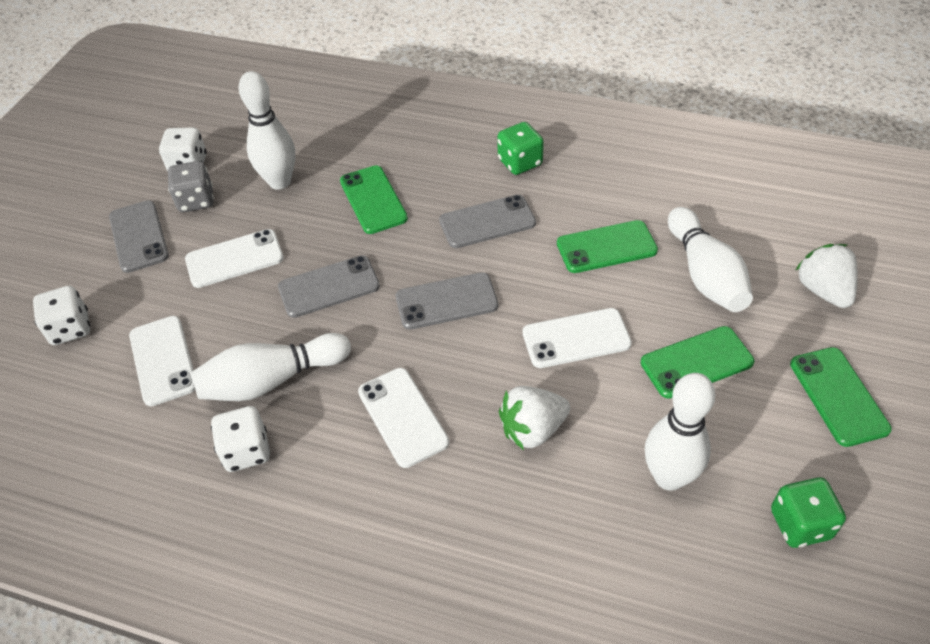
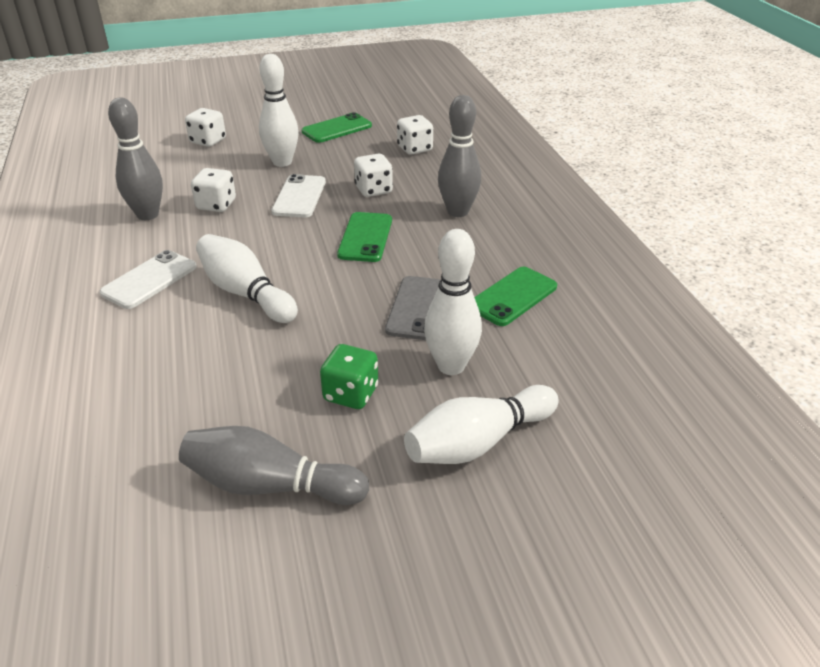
green dice: [497,122,544,175] [771,477,846,548] = 2 -> [320,344,379,409] = 1
green phone: [340,165,408,234] [557,220,658,273] [641,326,754,399] [790,347,892,447] = 4 -> [302,112,372,143] [337,212,392,262] [474,267,557,326] = 3
grey bowling pin: none = 0 -> [108,98,163,220] [179,426,369,505] [438,95,481,217] = 3
grey dice: [168,161,214,212] = 1 -> none = 0
grey phone: [109,200,169,273] [278,255,380,318] [396,272,498,330] [439,195,536,248] = 4 -> [385,276,441,340] = 1
white dice: [33,286,90,345] [159,127,207,171] [211,406,270,472] = 3 -> [185,108,226,147] [191,168,236,212] [354,153,393,197] [397,115,433,155] = 4
white phone: [129,316,195,406] [185,229,284,288] [358,368,449,468] [523,308,632,368] = 4 -> [100,250,197,309] [271,174,326,217] = 2
white strawberry: [499,386,570,450] [796,244,857,308] = 2 -> none = 0

